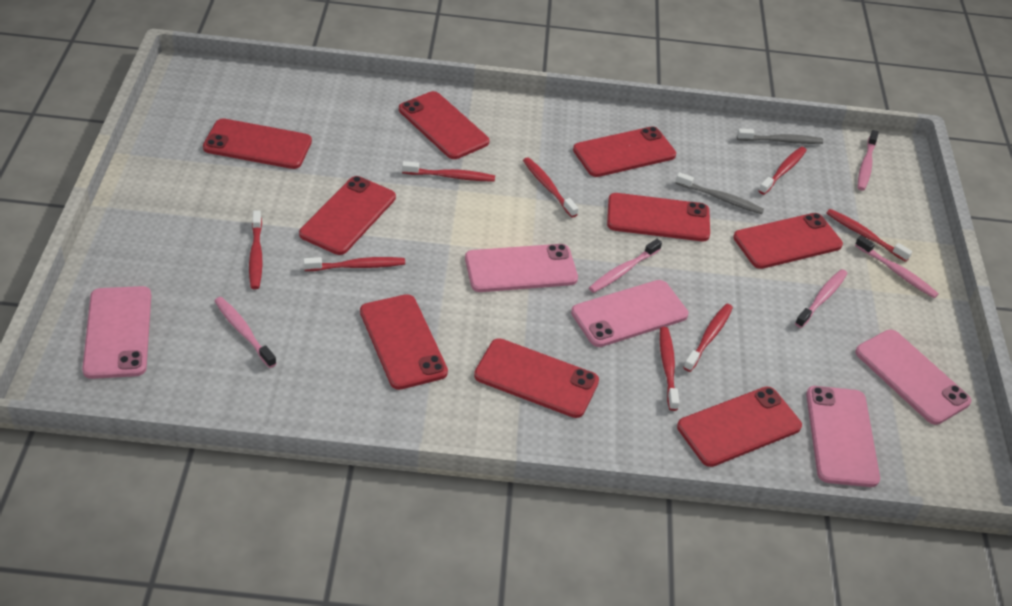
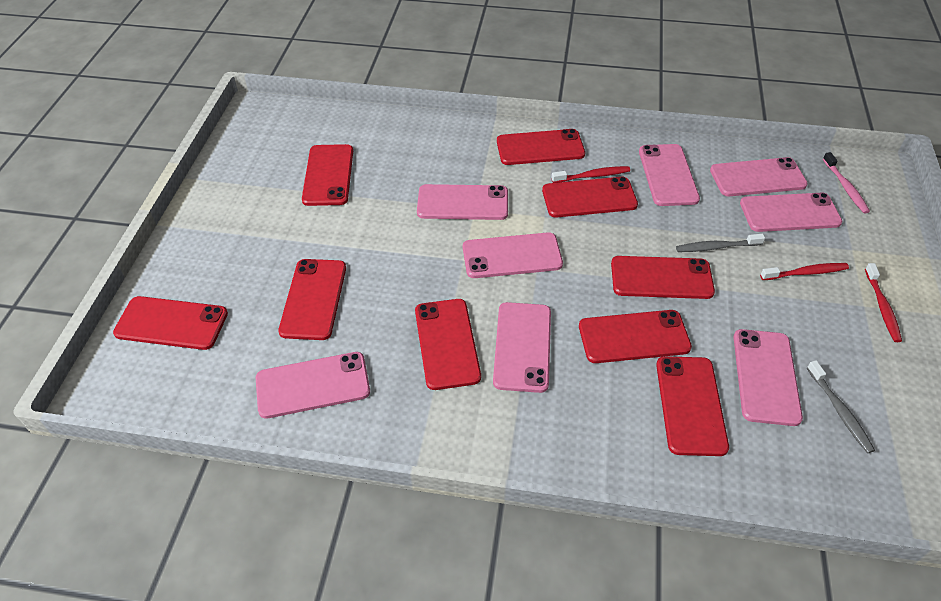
pink phone: [82,286,151,379] [465,244,578,292] [571,280,688,347] [806,386,880,487] [855,329,971,425] = 5 -> [256,352,370,419] [417,184,508,220] [463,232,563,278] [493,302,551,393] [639,144,700,206] [710,157,808,196] [733,329,803,426] [740,193,843,232] = 8
pink toothbrush: [214,297,277,368] [589,239,662,293] [795,269,847,328] [855,235,939,298] [857,130,879,191] = 5 -> [823,152,870,213] = 1
red toothbrush: [249,211,263,289] [303,257,405,271] [402,161,495,182] [523,157,579,218] [660,327,679,411] [683,304,733,372] [759,146,807,195] [826,209,912,262] = 8 -> [551,166,630,183] [760,263,849,280] [865,263,902,342] = 3

